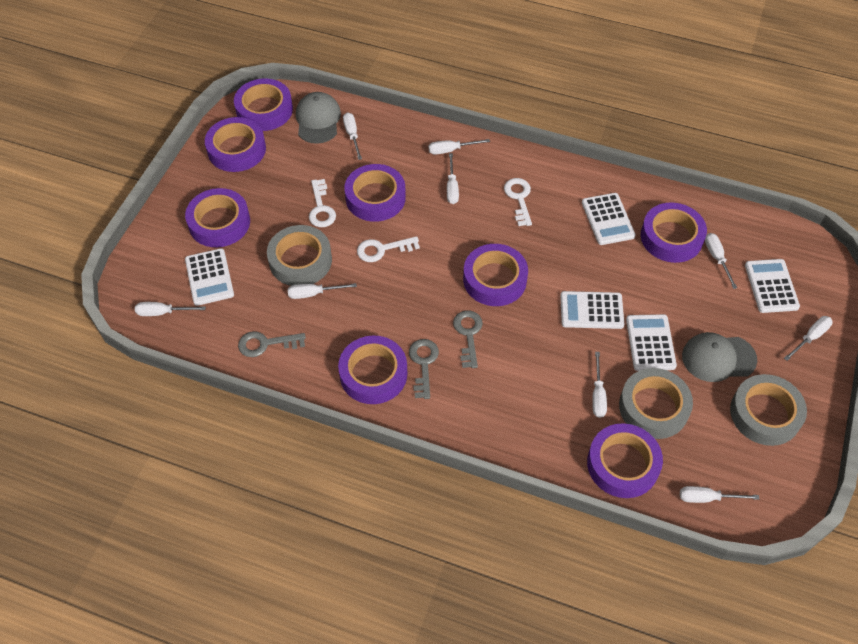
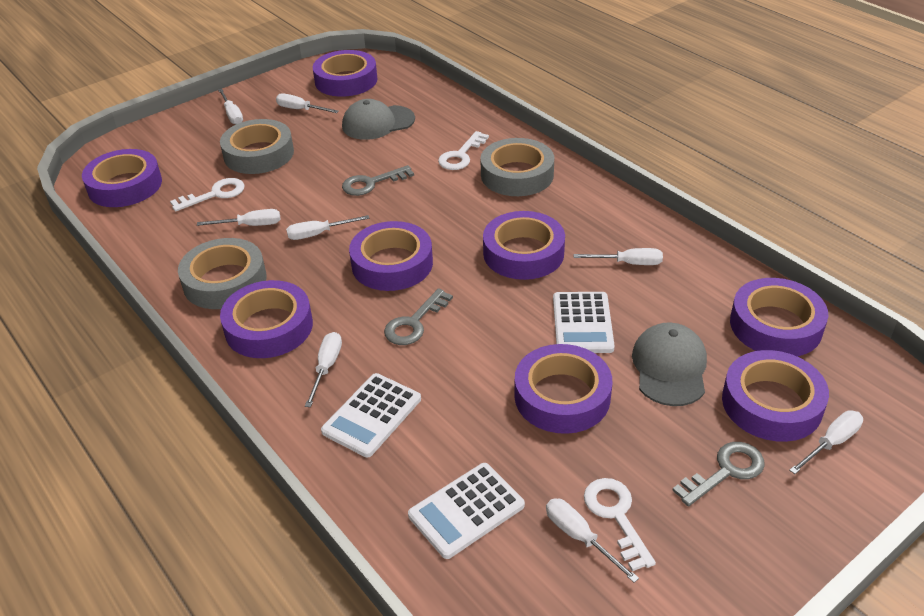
white calculator: [185,248,234,306] [560,291,624,329] [582,193,636,245] [626,314,677,371] [745,259,800,313] = 5 -> [321,373,421,458] [408,463,525,559] [553,292,615,353] = 3
white screwdriver: [135,302,206,316] [288,283,357,299] [343,113,362,160] [429,139,490,155] [447,153,459,204] [592,352,607,418] [680,486,759,503] [705,233,737,289] [784,316,833,361] = 9 -> [197,209,281,226] [218,89,243,124] [276,93,339,113] [286,215,370,240] [305,332,342,407] [546,499,639,583] [573,248,663,265] [789,410,863,474] = 8

